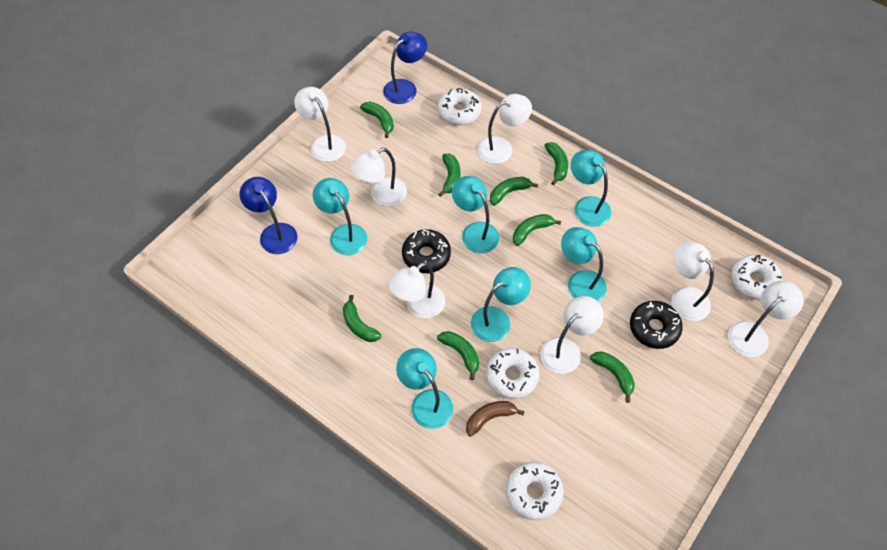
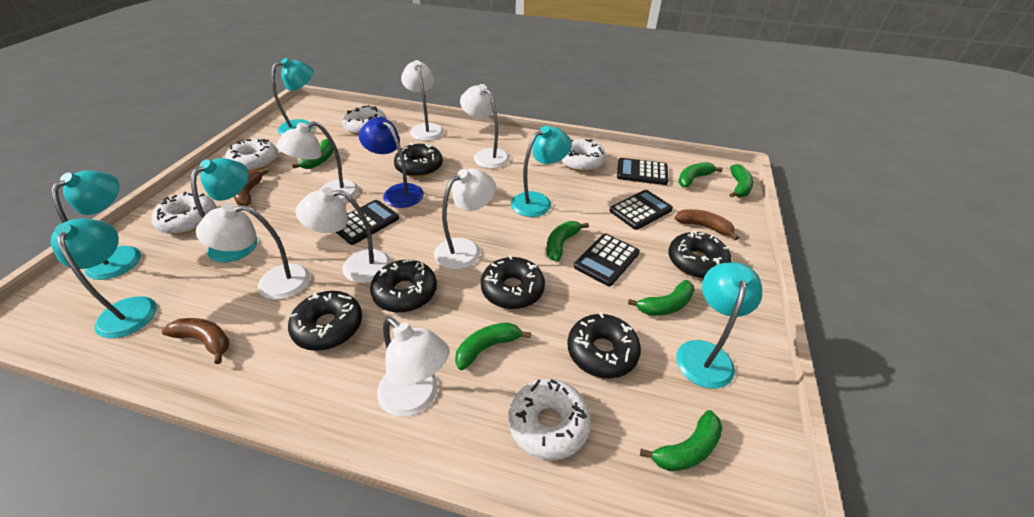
black calculator: none = 0 -> [336,200,399,245] [574,234,640,286] [609,190,673,230] [617,158,668,185] = 4
black donut: [402,229,451,273] [630,301,683,349] = 2 -> [288,291,362,351] [370,259,437,313] [394,143,443,177] [481,255,545,309] [567,312,641,378] [668,230,731,279] = 6
blue lamp: [240,177,298,254] [383,32,427,104] = 2 -> [359,116,424,208] = 1
brown banana: [466,401,525,437] = 1 -> [162,318,230,364] [234,169,269,206] [675,209,739,240] = 3
green banana: [343,295,382,342] [360,102,394,138] [437,331,479,380] [438,154,461,197] [490,177,538,206] [513,214,561,246] [544,142,568,185] [590,352,635,403] = 8 -> [292,139,334,169] [455,323,531,370] [546,221,589,261] [628,280,695,316] [640,410,723,471] [678,162,723,188] [729,164,754,198] = 7
white donut: [438,88,482,125] [486,348,539,399] [506,462,564,520] [731,255,783,300] = 4 -> [151,192,217,234] [225,139,278,172] [342,105,387,135] [508,379,591,460] [561,139,606,172] = 5

